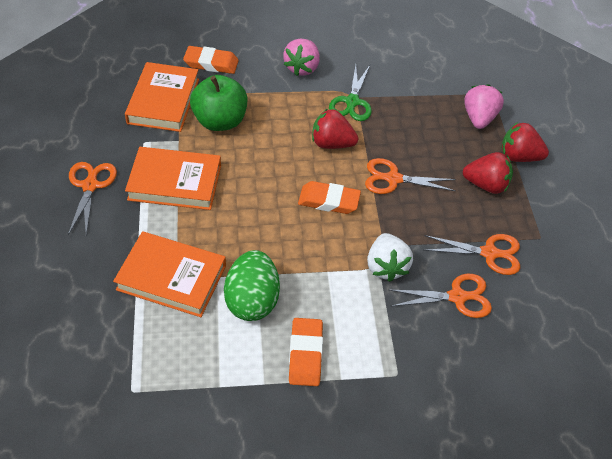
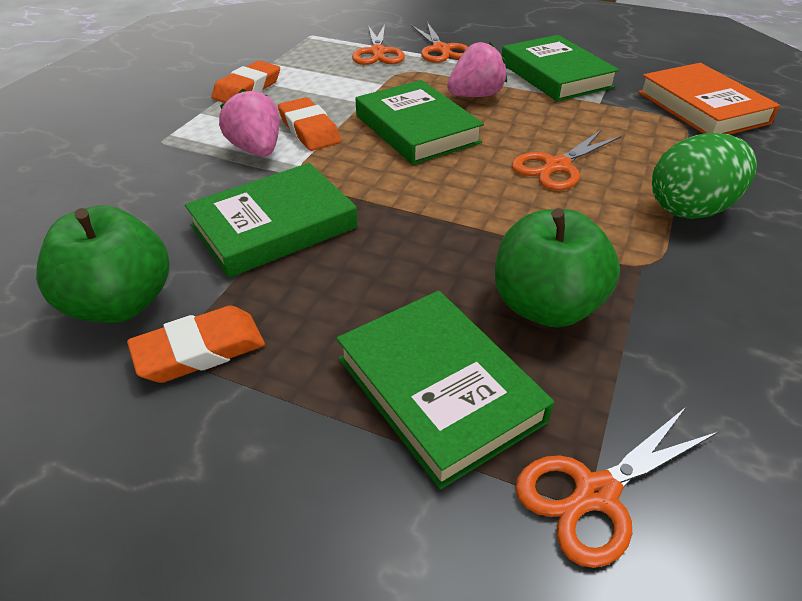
green apple: [190,75,248,131] = 1 -> [36,205,170,323] [495,208,620,328] = 2
green book: none = 0 -> [185,163,358,278] [337,291,554,490] [356,80,484,165] [502,35,619,102] = 4
green scissors: [329,65,372,121] = 1 -> none = 0
orange book: [113,231,226,317] [125,62,199,132] [125,147,221,210] = 3 -> [638,63,780,135] = 1
red strawberry: [312,108,358,149] [463,152,513,194] [501,122,549,162] = 3 -> none = 0
white strawberry: [367,233,413,282] = 1 -> none = 0

